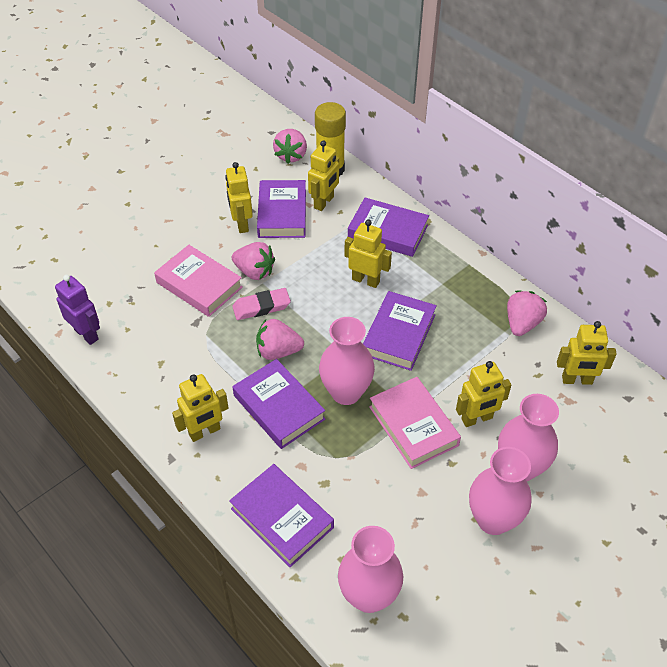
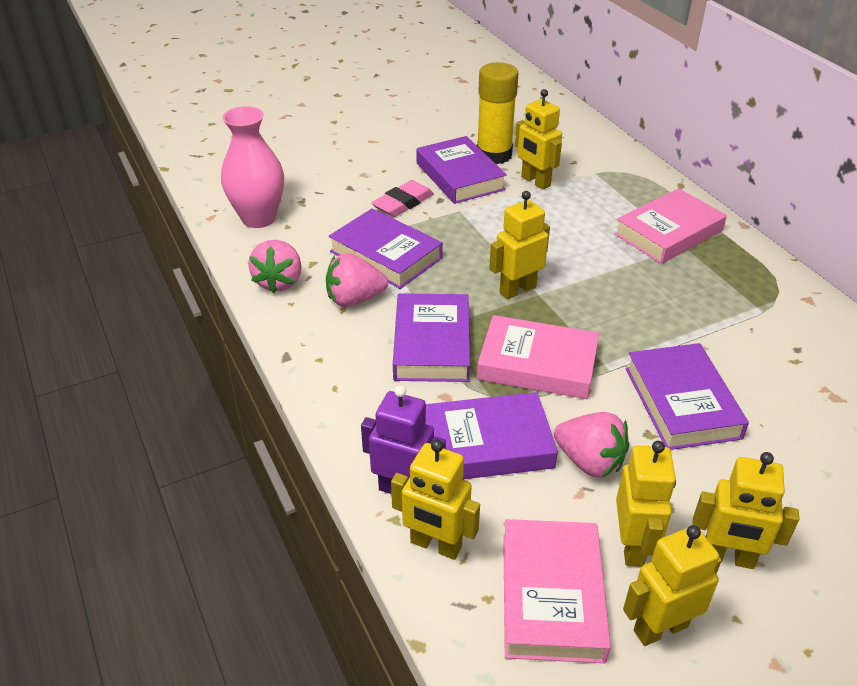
pink book: [154,245,243,317] [369,377,461,469] = 2 -> [477,315,599,399] [503,519,611,663] [614,188,727,264] = 3
pink strawberry: [232,242,275,280] [256,319,304,360] [273,129,307,164] [507,291,547,336] = 4 -> [248,240,301,293] [326,253,388,307] [554,412,629,477] = 3
pink vase: [319,317,375,405] [338,526,403,613] [469,447,531,535] [498,394,559,481] = 4 -> [221,106,284,228] = 1

